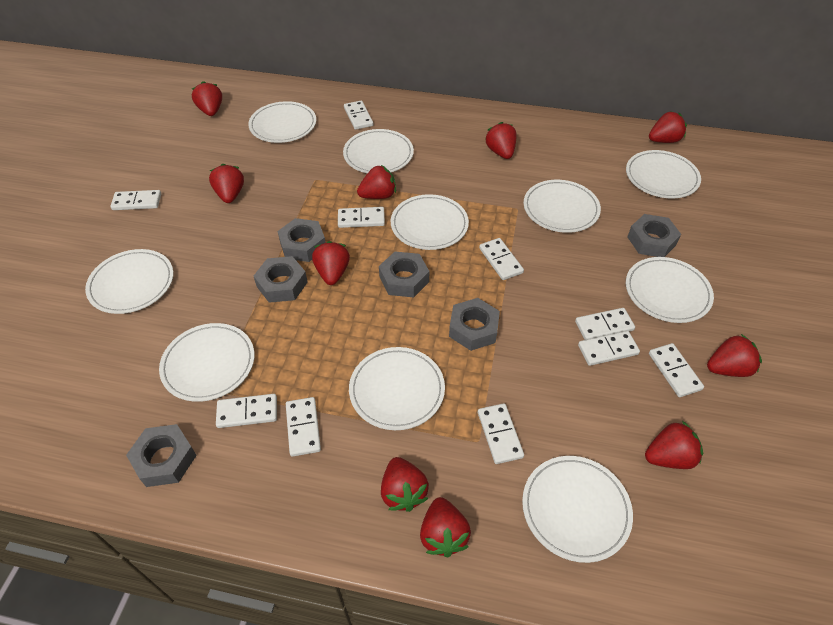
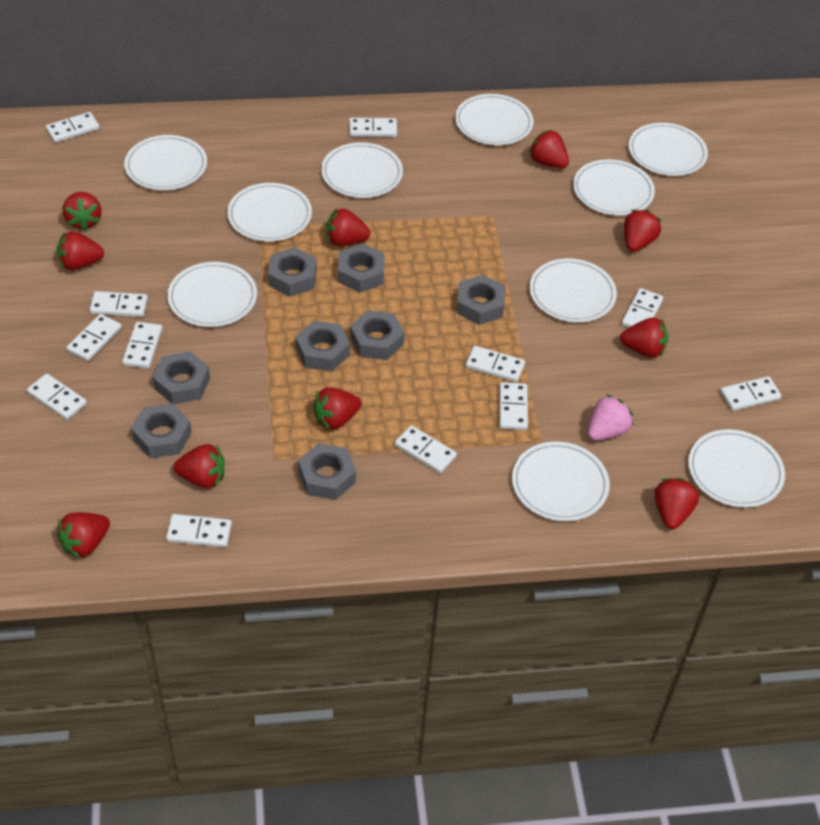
grey nut: [126,424,197,487] [254,256,308,303] [278,218,326,262] [379,251,429,298] [449,298,500,351] [627,214,681,257] = 6 -> [131,404,192,458] [153,351,210,404] [268,247,317,297] [295,321,350,371] [298,443,356,500] [338,243,385,293] [350,310,405,360] [457,275,505,325] = 8
pink strawberry: none = 0 -> [588,394,633,441] = 1
white domino: [110,190,161,210] [216,394,277,428] [286,397,321,457] [338,207,385,228] [344,101,373,130] [478,403,524,464] [479,238,524,280] [575,308,635,340] [578,331,640,366] [649,343,704,397] = 10 -> [27,373,87,420] [46,112,99,143] [66,314,122,361] [90,291,148,317] [122,322,162,369] [166,514,232,548] [349,118,397,137] [394,425,457,473] [465,346,525,382] [499,382,528,430] [621,288,663,328] [720,376,781,411] = 12

